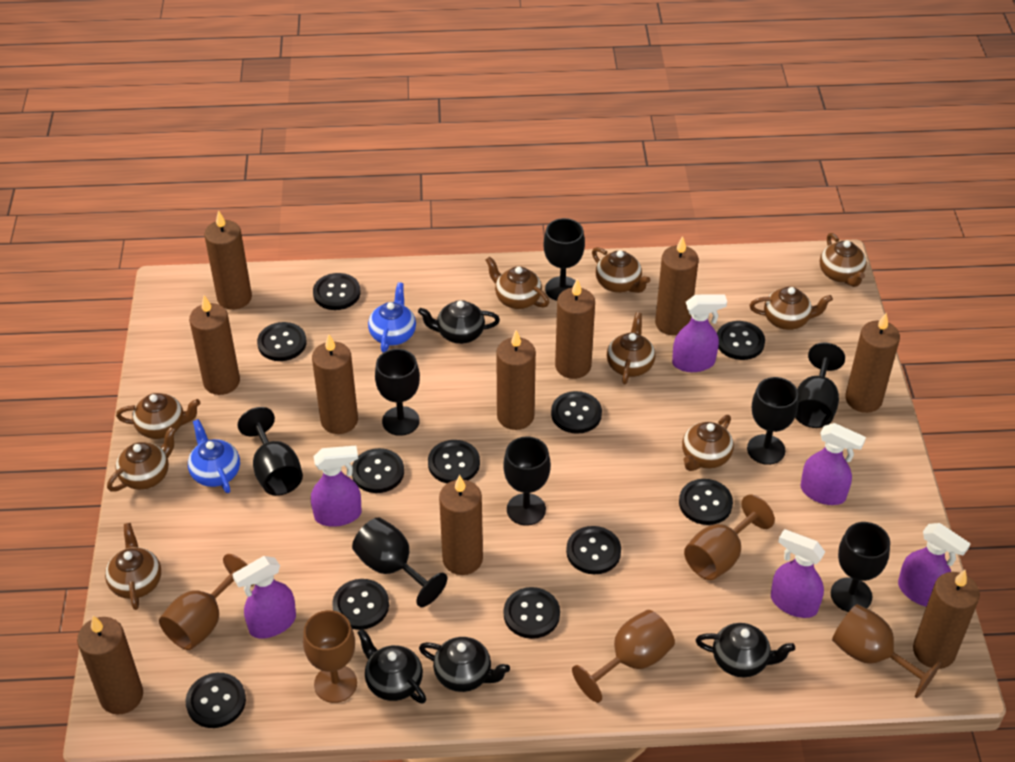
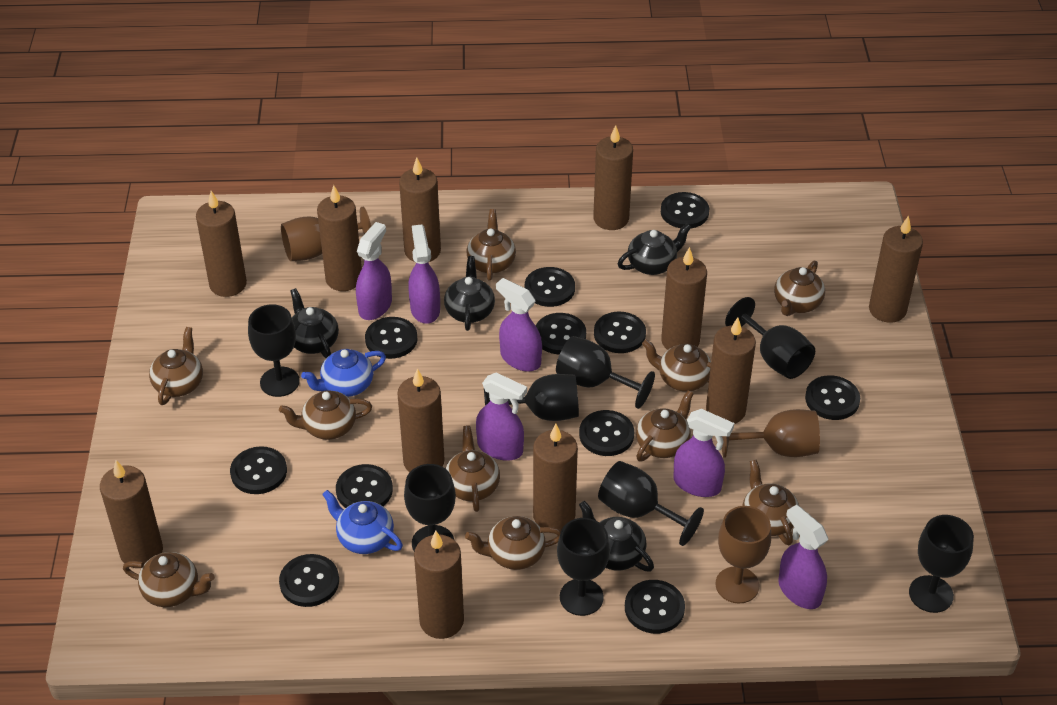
brown candle: [77,616,143,714] [189,295,240,395] [204,210,252,310] [312,334,358,434] [439,475,483,575] [496,330,536,430] [555,279,595,379] [655,236,699,336] [845,313,900,413] [913,570,980,669] = 10 -> [100,460,163,568] [196,191,247,297] [317,185,362,291] [398,369,444,472] [399,158,441,262] [414,531,464,639] [533,424,578,530] [593,125,633,230] [661,247,707,350] [706,317,756,424] [869,216,923,323] = 11
brown goblet: [159,554,254,650] [303,610,357,703] [572,610,675,703] [684,494,775,580] [832,604,941,698] = 5 -> [281,207,371,261] [716,506,771,603] [722,409,820,458] = 3
brown teapot: [105,523,161,610] [107,426,176,491] [116,393,200,439] [485,256,549,309] [592,247,650,293] [607,312,655,384] [682,415,734,471] [750,287,833,330] [820,233,867,287] = 9 -> [123,552,215,607] [149,327,203,405] [279,390,372,440] [445,425,500,512] [465,516,561,570] [466,209,516,281] [636,390,694,461] [642,339,711,392] [742,460,799,546] [774,260,825,316] = 10

